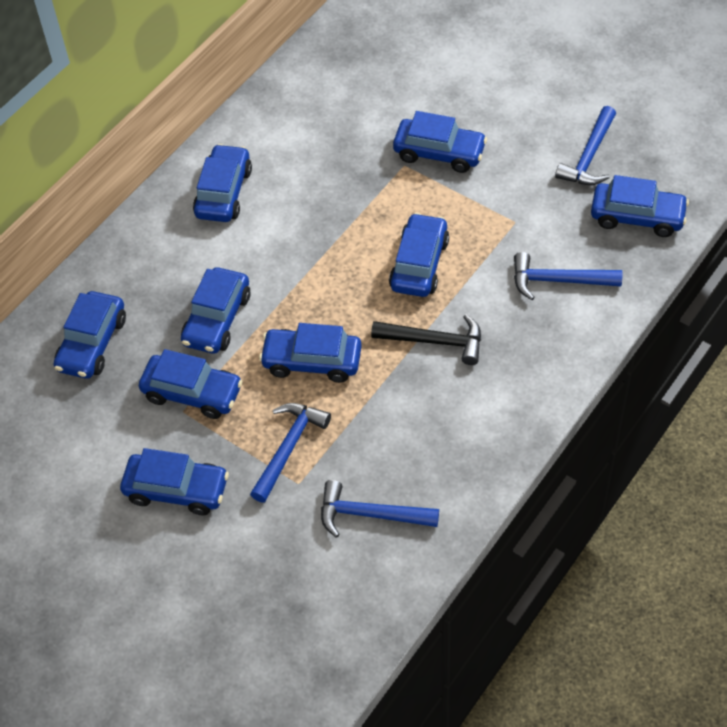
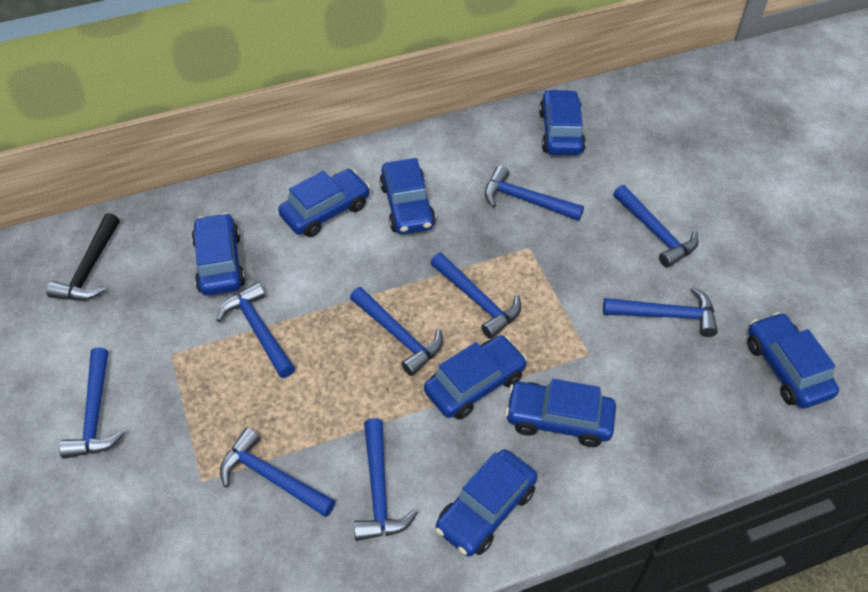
blue car: [54,291,126,379] [120,448,229,515] [139,349,243,419] [181,267,250,354] [193,144,252,222] [259,323,362,383] [389,213,449,297] [393,111,487,173] [591,175,689,237] = 9 -> [191,213,245,296] [278,169,370,237] [379,158,436,234] [424,335,527,420] [435,449,537,557] [505,379,616,447] [539,89,586,155] [747,312,839,409] = 8
blue hammer: [250,403,331,503] [321,480,439,538] [514,252,622,300] [555,106,616,185] = 4 -> [59,347,125,459] [217,282,295,378] [220,428,336,517] [350,287,443,376] [354,418,418,541] [431,252,521,339] [485,165,584,221] [603,287,718,337] [613,185,698,268] = 9

